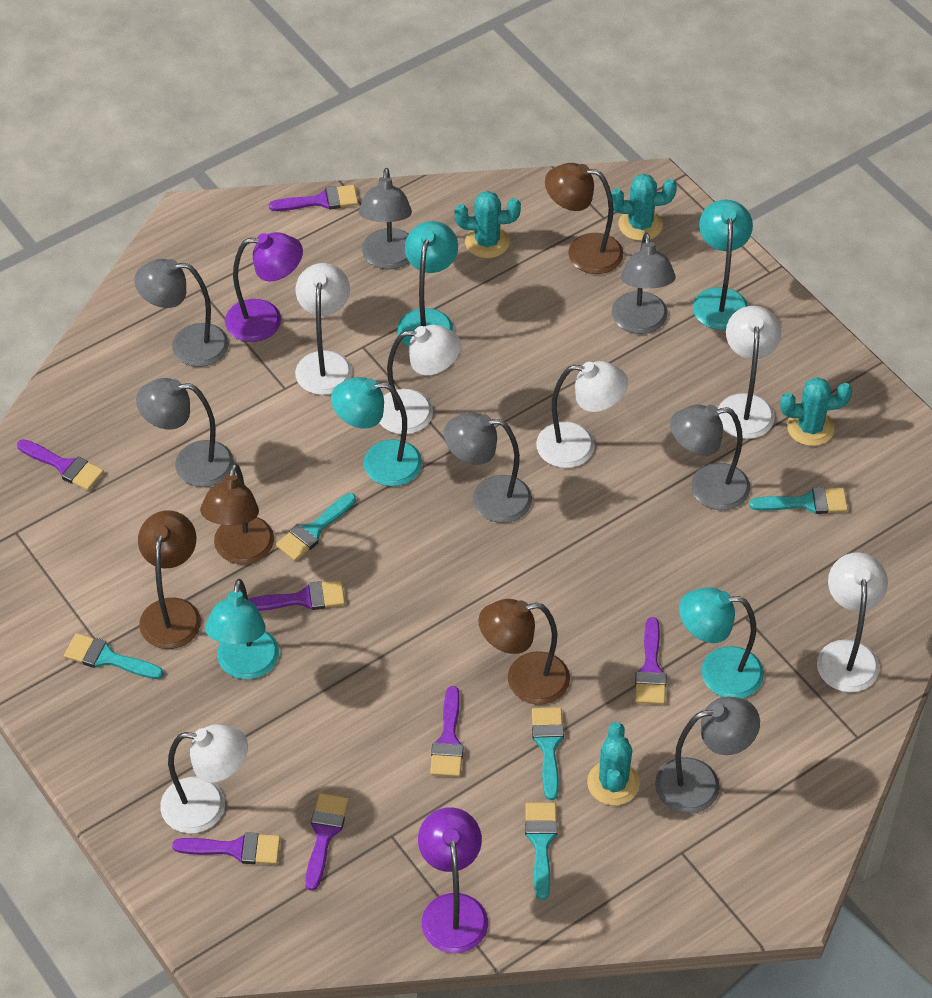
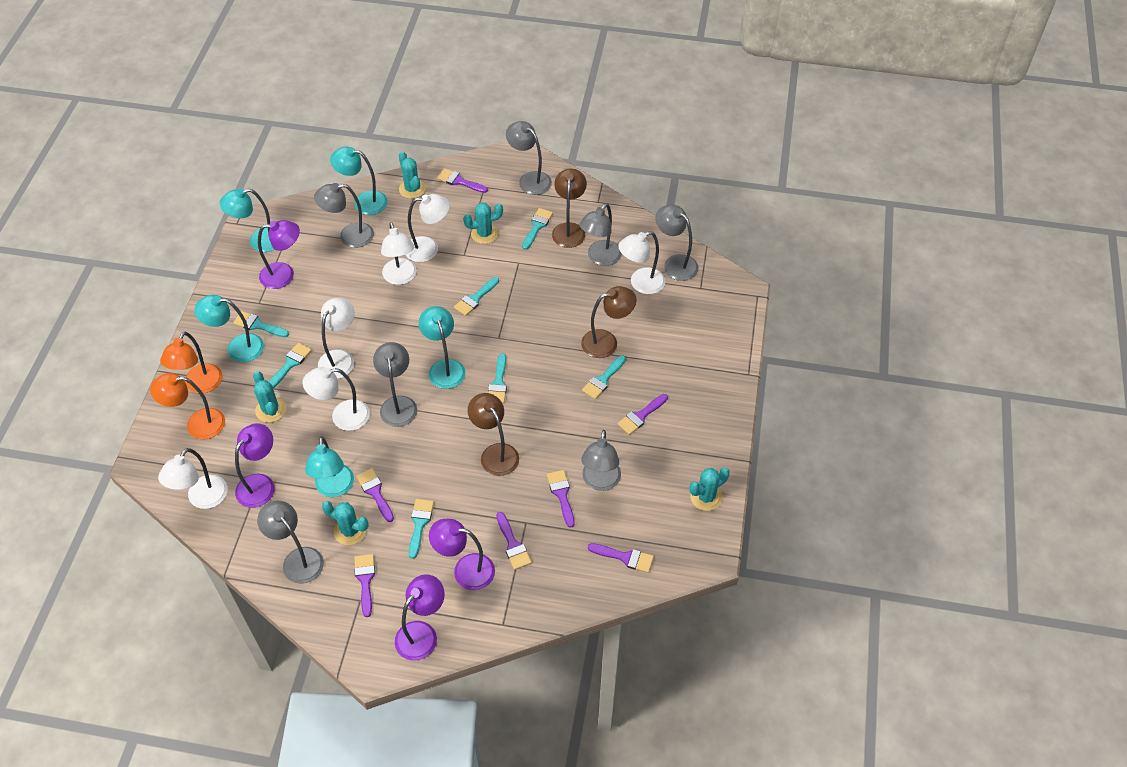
brown lamp: [138,510,201,649] [200,463,274,564] [478,599,570,705] [545,163,623,274] = 4 -> [468,393,519,476] [552,169,587,248] [581,286,636,358] = 3
orange lamp: none = 0 -> [150,373,225,439] [160,332,223,393] = 2
purple lamp: [225,232,303,342] [418,808,488,953] = 2 -> [235,423,275,508] [258,220,300,289] [395,574,445,661] [429,519,495,590] = 4
turquoise brush: [64,633,163,679] [276,493,356,561] [525,803,558,900] [532,707,564,800] [749,487,848,514] = 5 -> [233,311,289,337] [269,343,312,388] [409,499,434,559] [454,277,499,316] [488,353,507,403] [522,208,553,250] [582,355,626,399] = 7
turquoise cactus: [455,191,521,258] [587,722,640,806] [611,174,677,241] [780,377,852,446] = 4 -> [253,371,286,423] [322,501,369,545] [399,152,426,199] [463,203,503,244] [689,468,730,511] = 5

